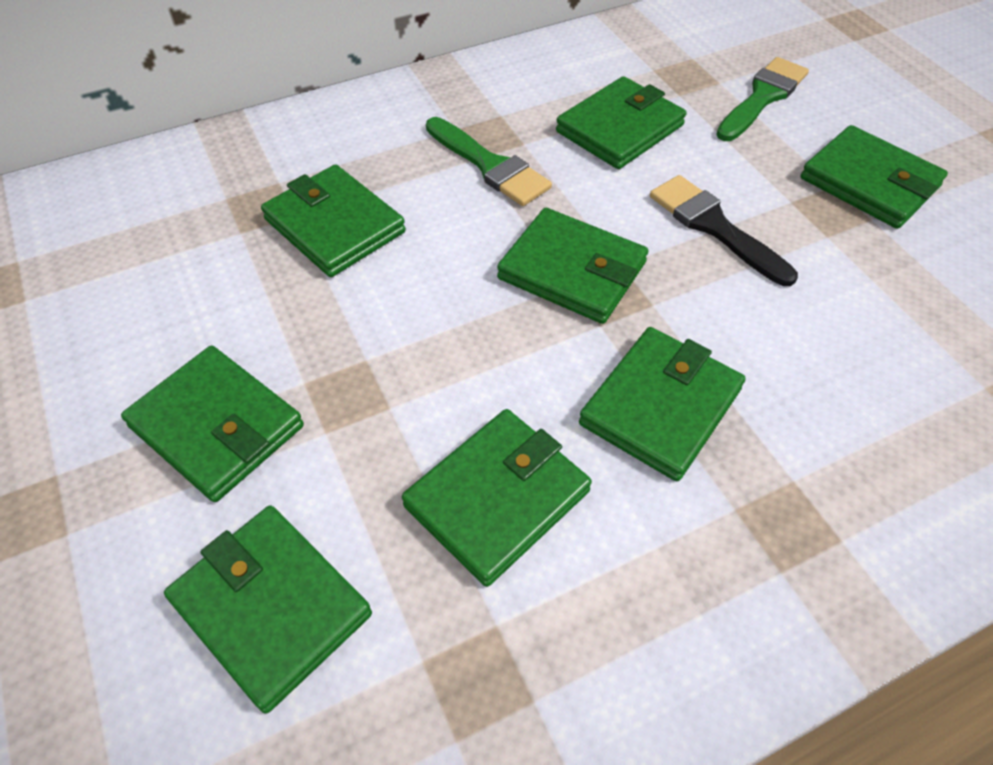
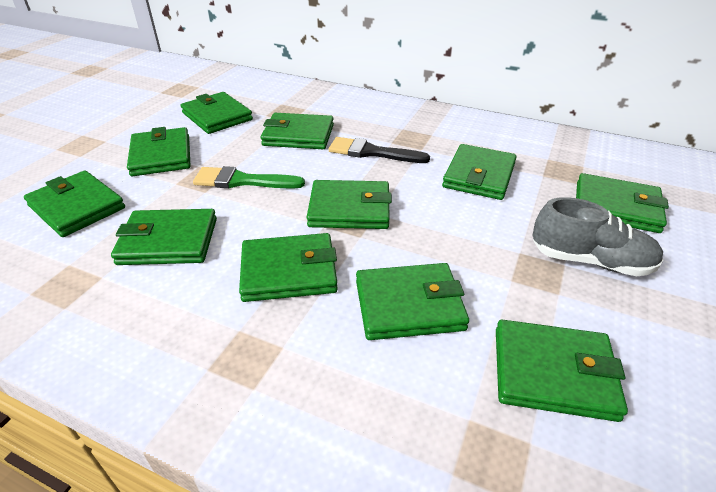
green brush: [426,117,552,206] [716,57,809,141] = 2 -> [193,166,305,188] = 1
green wallet: [121,346,304,502] [164,505,372,713] [261,164,406,277] [402,409,592,587] [497,208,648,324] [556,76,686,169] [579,327,745,481] [801,125,948,229] = 8 -> [24,171,125,237] [111,209,217,265] [127,127,191,176] [181,92,253,134] [239,233,338,302] [261,113,334,149] [306,180,392,229] [356,263,469,340] [442,144,517,200] [496,320,628,422] [576,173,669,233] = 11
grey shoe: none = 0 -> [532,197,663,276] = 1

